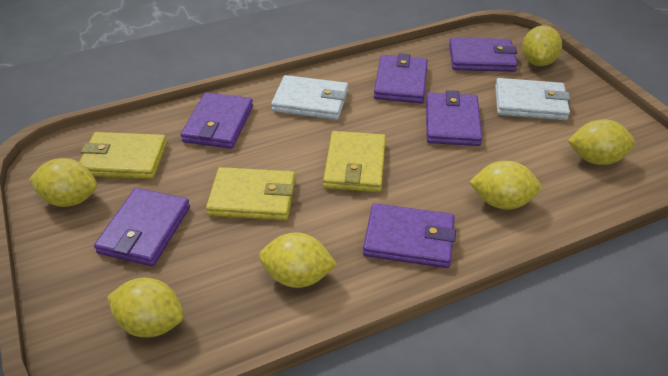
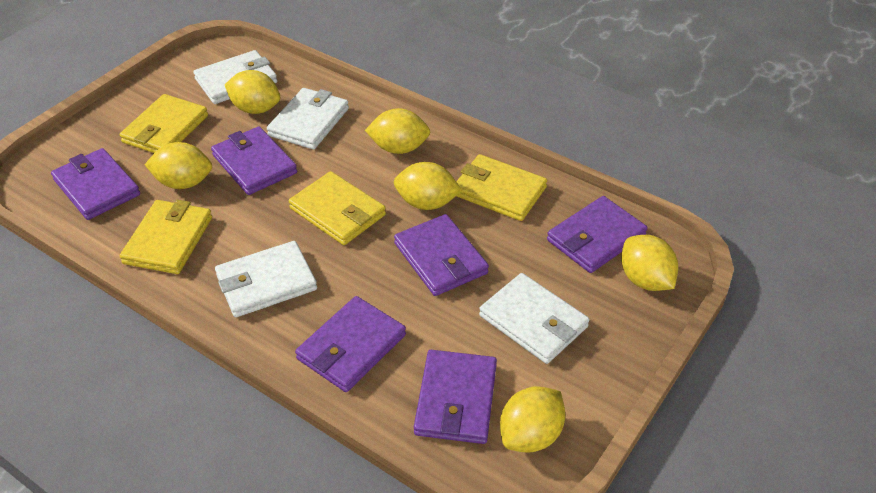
white wallet: [271,75,348,120] [495,78,570,120] = 2 -> [193,50,277,104] [215,241,317,317] [267,88,349,149] [479,273,589,364] = 4
yellow wallet: [79,132,167,179] [206,167,295,220] [323,131,386,192] = 3 -> [120,94,208,153] [120,200,212,274] [289,171,386,245] [456,154,547,221] = 4

